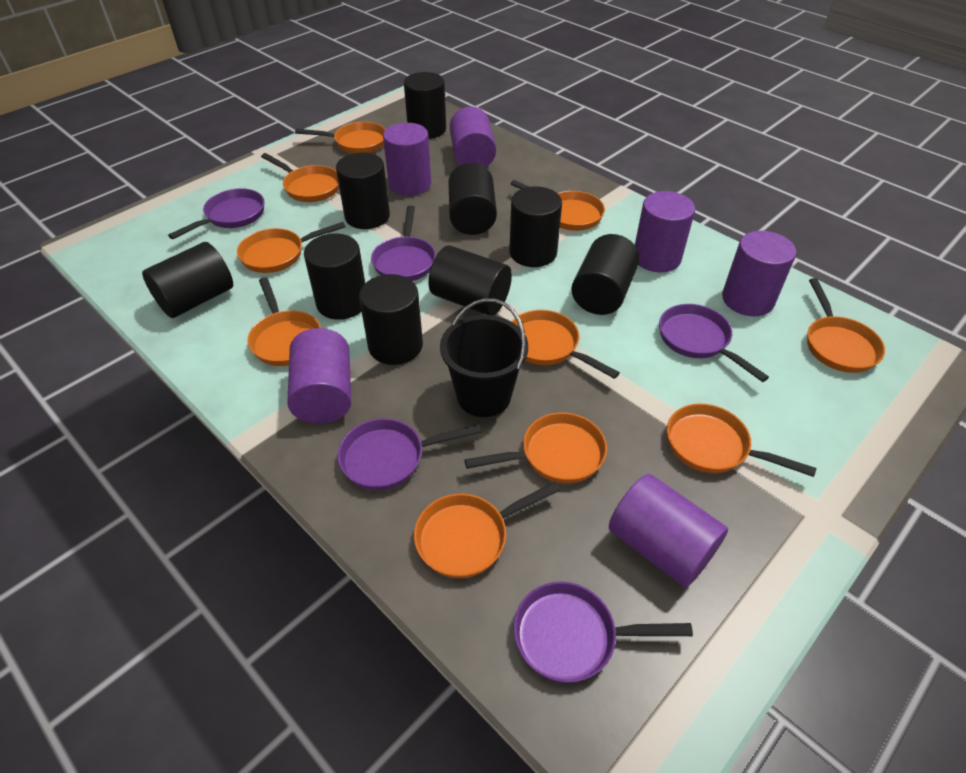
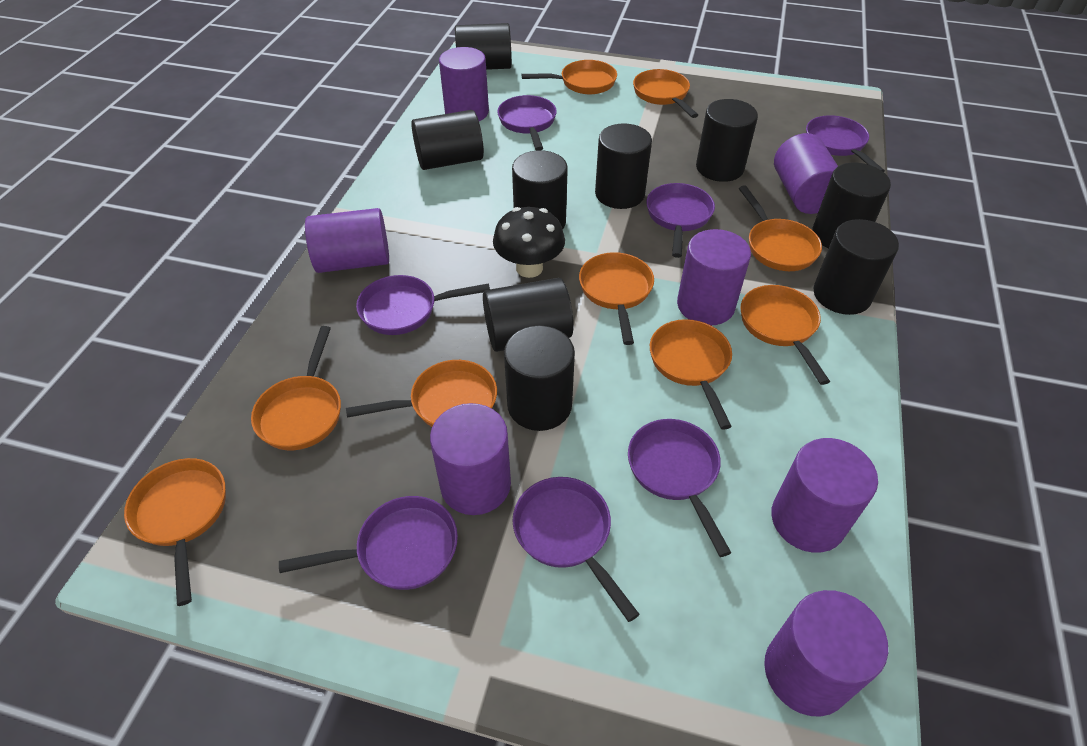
black bucket: [440,298,528,417] = 1 -> none = 0
black mushroom: none = 0 -> [493,207,565,278] = 1
orange pan: [237,222,345,273] [248,277,321,366] [261,153,339,202] [295,122,385,154] [414,482,561,578] [464,413,607,483] [511,180,605,231] [512,310,620,379] [667,404,816,477] [807,278,885,373] = 10 -> [124,458,226,606] [251,326,341,450] [346,360,497,427] [521,60,617,94] [579,252,654,345] [633,69,698,118] [650,319,732,430] [739,185,822,271] [740,285,830,385] = 9
purple cylinder: [287,328,351,424] [383,123,431,196] [450,106,496,168] [609,474,728,588] [635,191,695,272] [722,231,796,316] = 6 -> [305,208,389,273] [430,403,511,515] [439,47,489,121] [677,229,751,325] [764,590,888,717] [771,438,878,553] [774,133,838,214] = 7
purple pan: [168,188,265,239] [338,418,481,490] [371,205,436,281] [513,582,693,683] [659,304,769,382] = 5 -> [279,496,458,590] [356,275,490,335] [497,95,557,151] [512,477,640,622] [628,419,731,557] [646,183,715,258] [806,115,885,172] = 7

